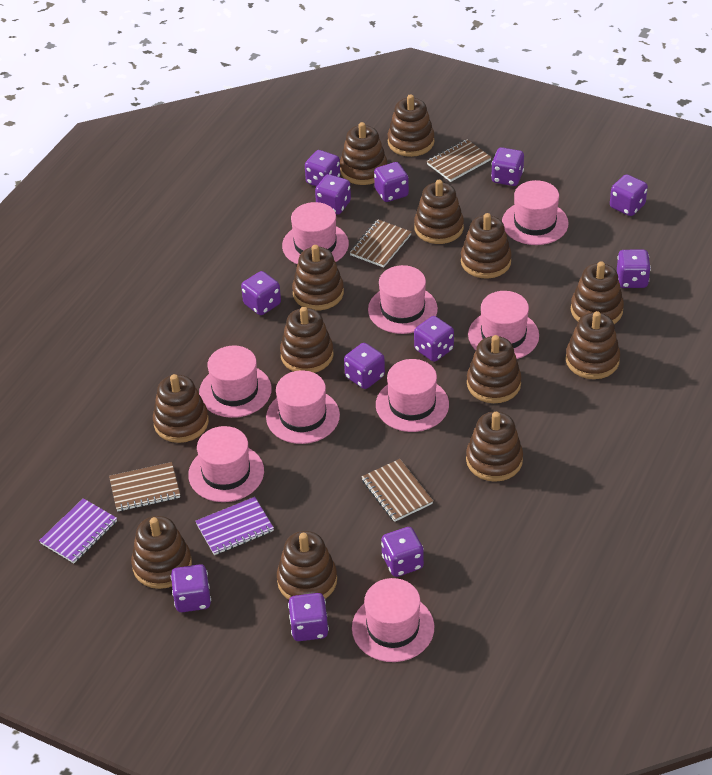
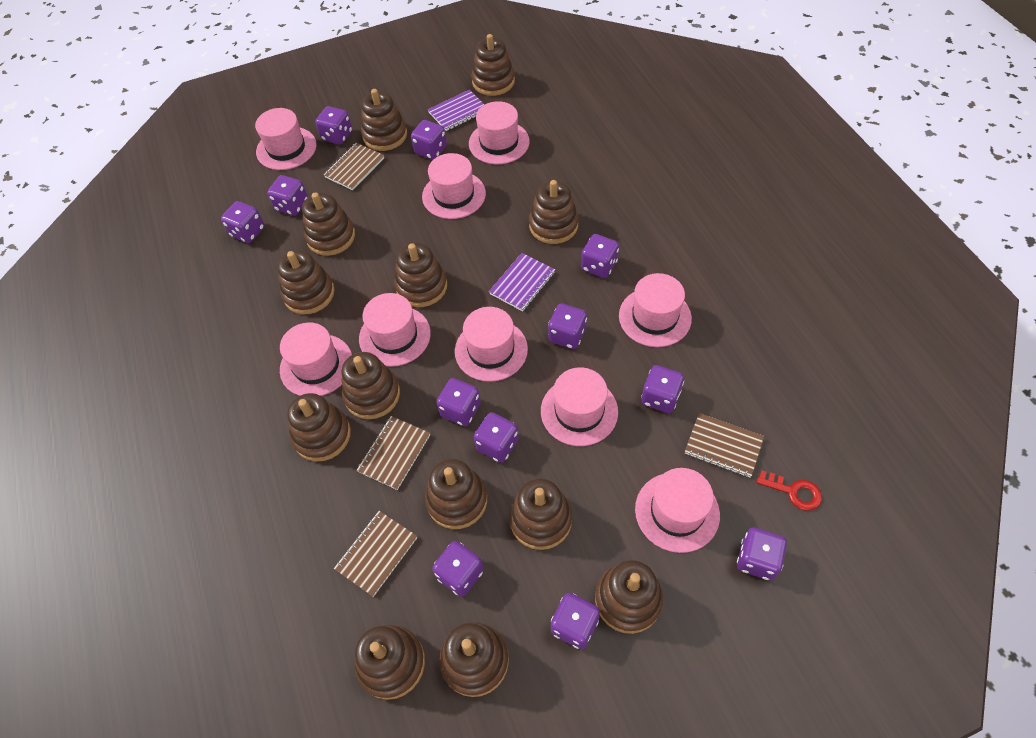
red key: none = 0 -> [756,470,822,511] = 1

